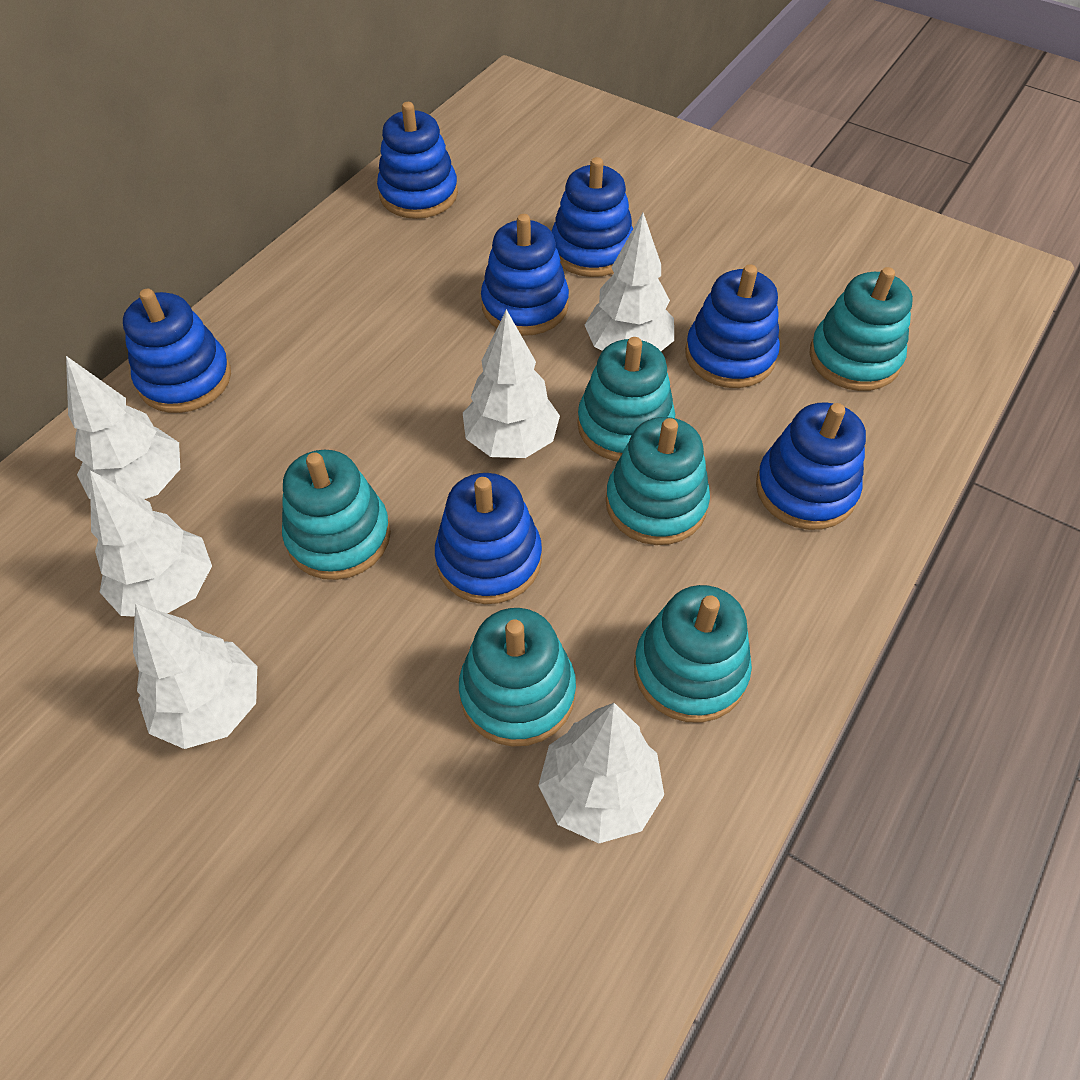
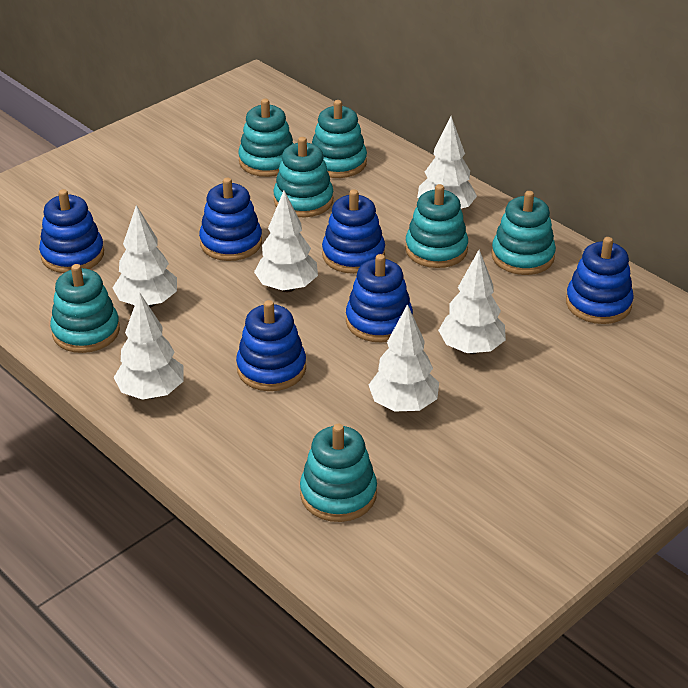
blue stacking toy: [123,289,231,413] [377,102,458,219] [435,473,542,604] [481,214,569,336] [551,157,633,277] [685,264,780,388] [756,402,866,530] = 7 -> [39,189,104,273] [199,178,262,261] [236,300,306,391] [322,189,385,274] [346,254,413,342] [566,237,634,324] = 6
turquoise stacking toy: [282,450,391,580] [459,608,576,747] [577,337,675,461] [606,417,710,545] [634,585,752,723] [809,267,913,391] = 6 -> [50,264,120,353] [238,99,294,177] [273,137,333,217] [300,424,377,522] [312,100,367,178] [405,184,468,268] [491,191,556,275] = 7

